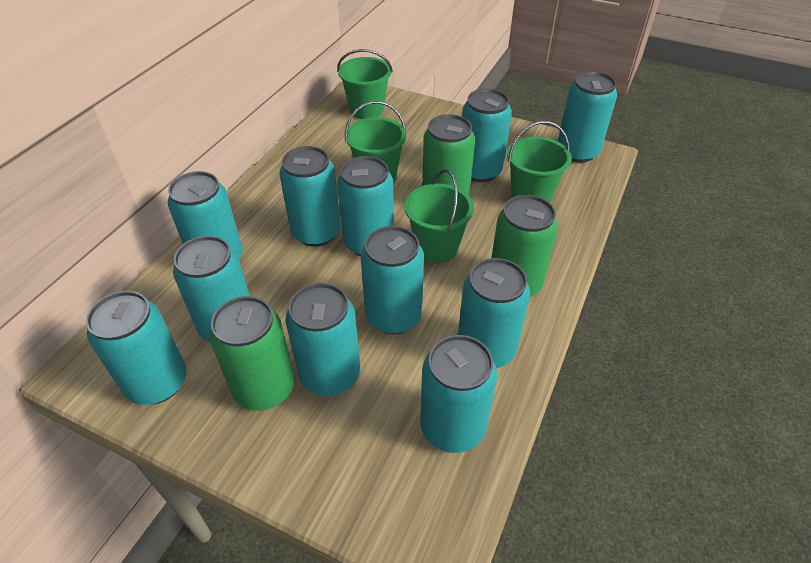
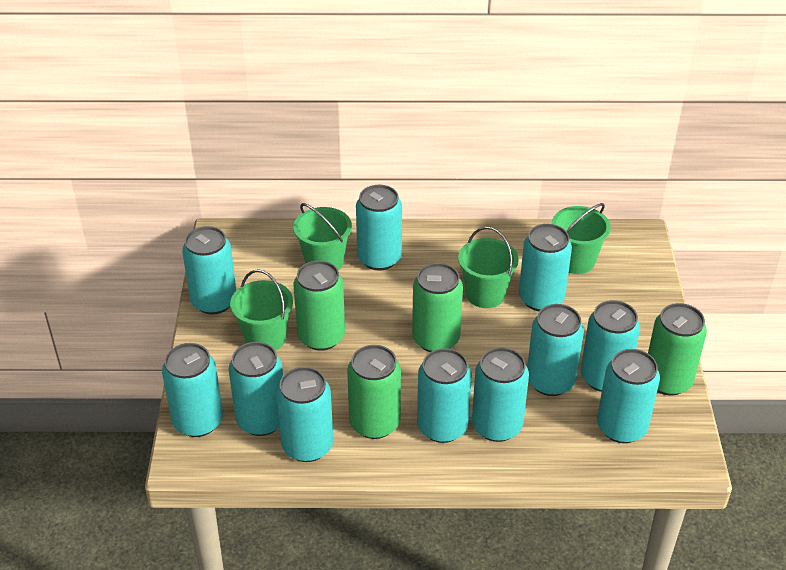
green can: [209,296,295,411] [422,114,475,195] [491,195,558,297] = 3 -> [293,260,345,351] [347,345,401,439] [412,263,463,352] [648,303,707,395] = 4

